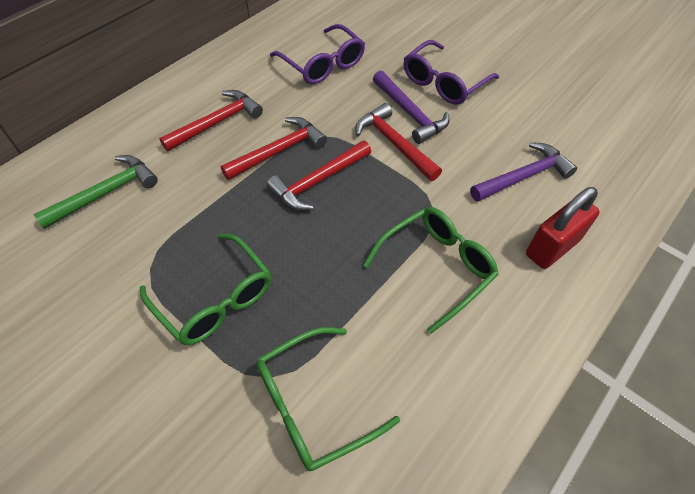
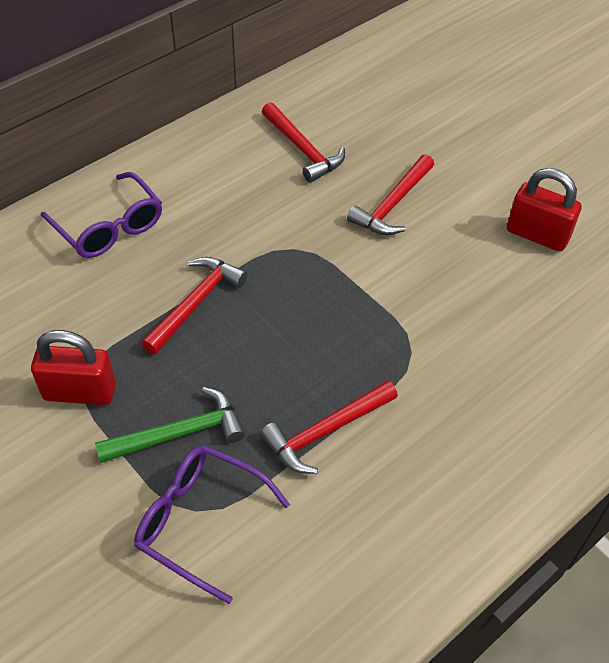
green glasses: [140,234,271,345] [256,327,400,471] [363,207,499,334] = 3 -> none = 0
purple hammer: [373,71,449,144] [470,142,577,202] = 2 -> none = 0
red padlock: [526,187,600,269] = 1 -> [31,330,116,405] [507,168,582,252] = 2

